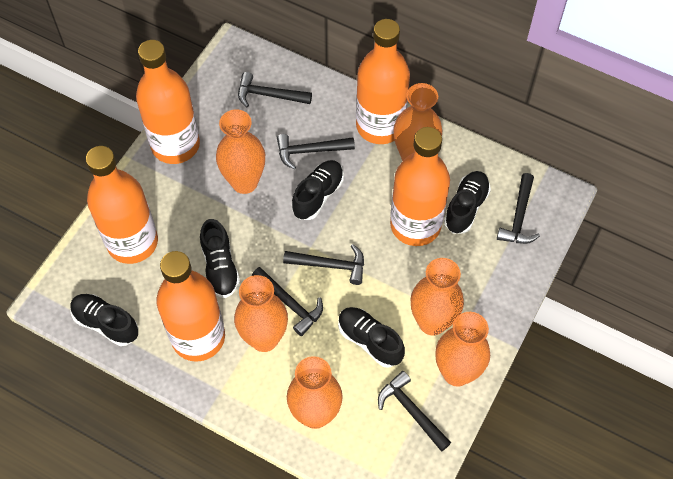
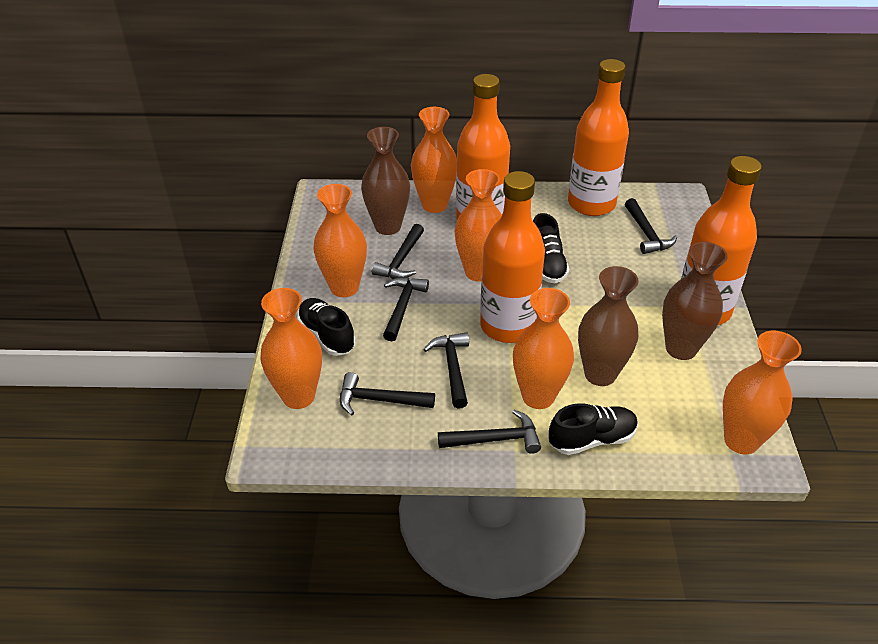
black shoe: [71,294,138,346] [200,219,240,298] [292,160,344,220] [338,307,405,368] [444,171,491,233] = 5 -> [297,298,356,356] [533,213,570,283] [549,403,638,455] = 3
brown vase: none = 0 -> [361,127,410,235] [578,266,639,386] [662,242,728,360] = 3
orange bottle: [86,146,158,264] [136,40,200,164] [156,251,225,362] [356,19,410,144] [390,127,450,246] = 5 -> [456,74,510,219] [480,171,545,343] [568,59,629,216] [681,156,761,325] = 4

